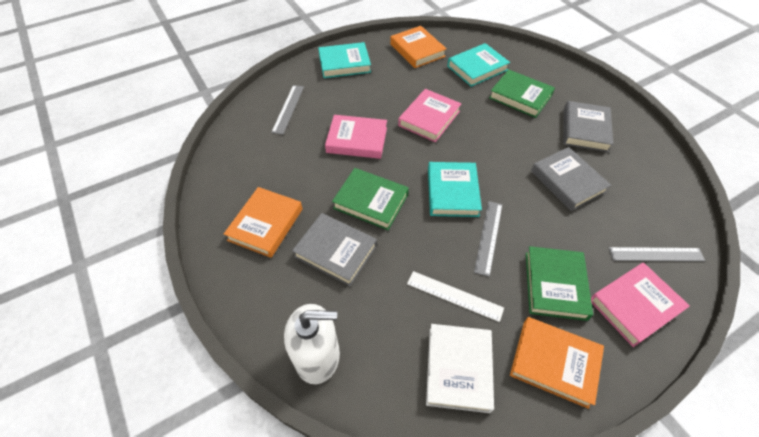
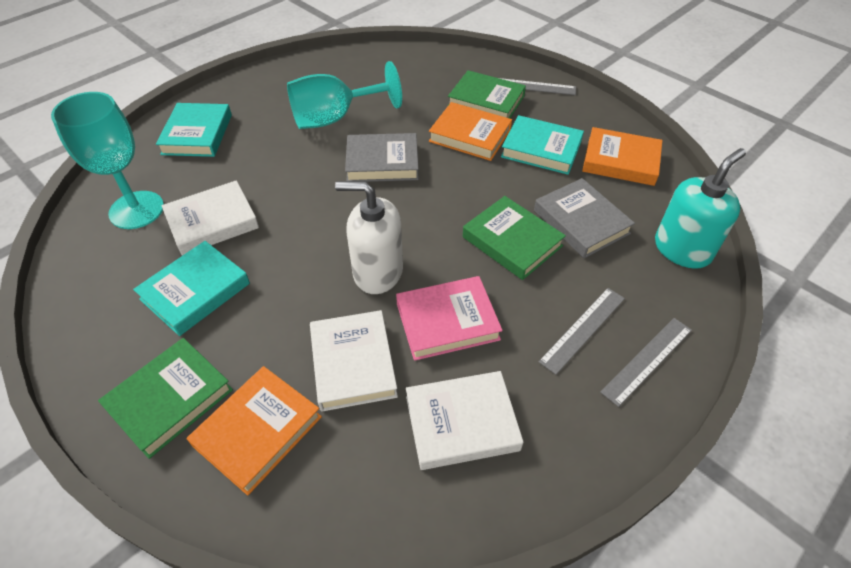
grey book: [292,213,377,286] [531,147,611,211] [563,101,613,152] = 3 -> [345,133,419,182] [534,178,635,258] = 2
pink book: [325,115,387,159] [398,89,462,142] [591,263,690,347] = 3 -> [396,276,503,361] = 1
turquoise goblet: none = 0 -> [51,92,164,229] [287,61,402,129] = 2
turquoise soap dispenser: none = 0 -> [655,148,746,269] = 1
white book: [426,324,494,413] = 1 -> [162,180,259,256] [310,310,398,412] [406,371,524,470] = 3
white ruler: [407,271,504,322] = 1 -> none = 0

